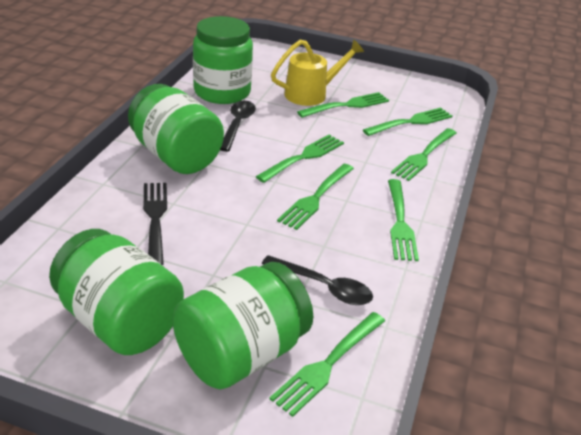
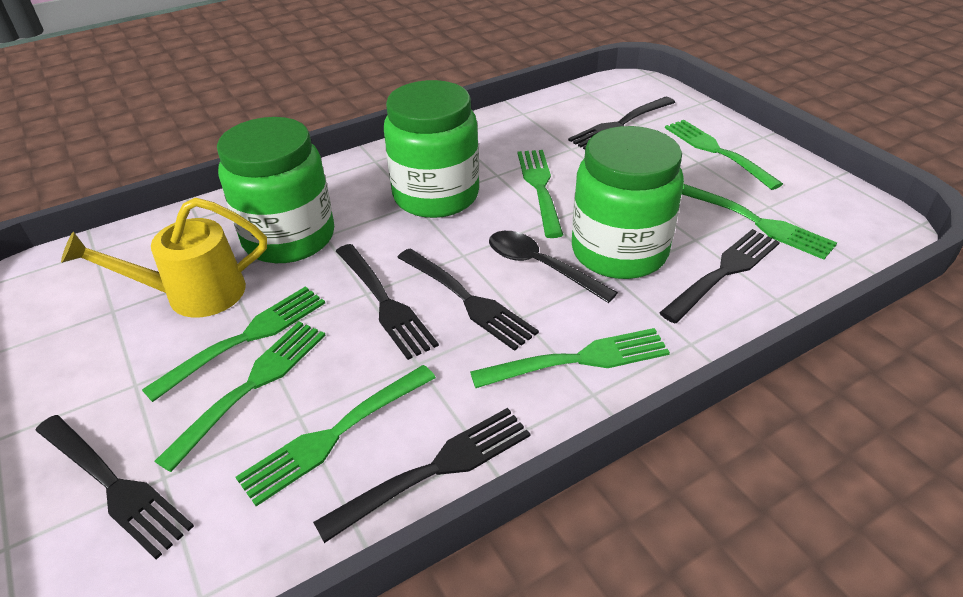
black fork: [143,183,167,265] = 1 -> [35,415,194,559] [313,408,530,543] [336,244,439,360] [397,248,539,351] [568,97,675,150] [659,229,780,323] = 6
black spoon: [220,101,256,152] [262,255,373,305] = 2 -> [489,231,618,303] = 1
green jar: [49,229,184,355] [128,84,224,174] [173,262,313,390] [193,16,253,104] = 4 -> [217,117,334,263] [384,80,479,218] [572,126,684,279] = 3

